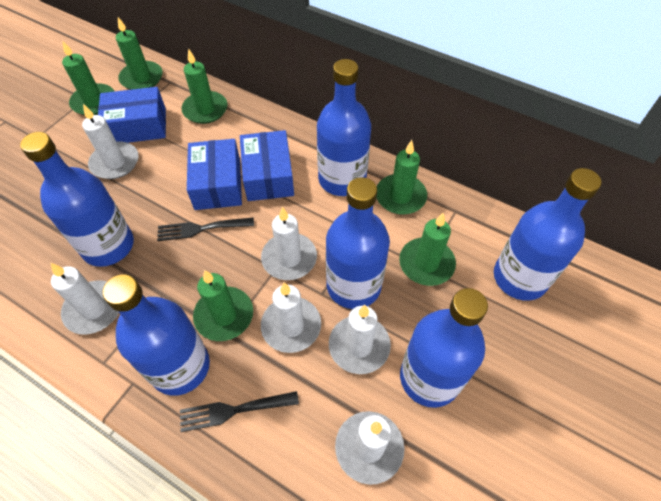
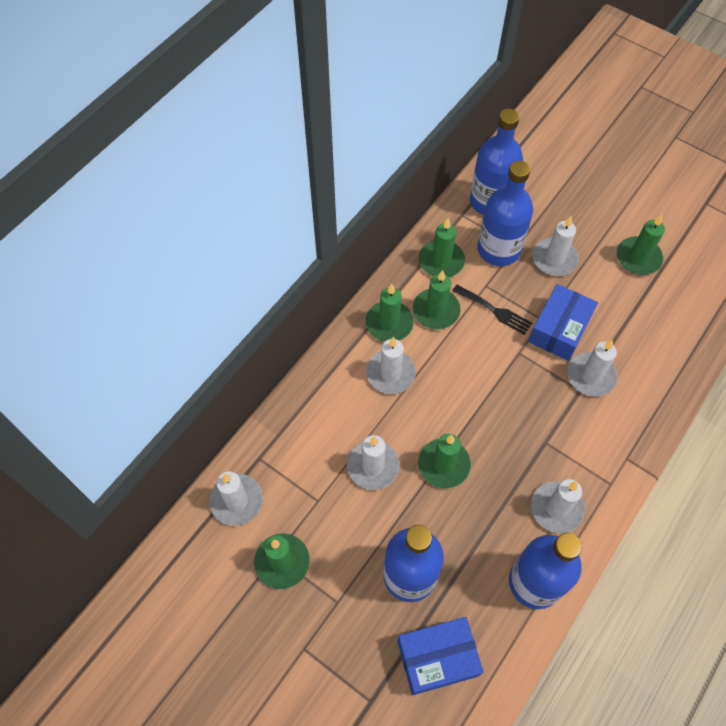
black fork: [157,217,254,241] [180,391,299,432] = 2 -> [453,285,532,335] = 1
blue bottle: [20,132,134,267] [103,274,210,396] [317,59,371,196] [326,177,390,309] [400,288,488,408] [494,168,601,301] = 6 -> [383,525,444,602] [470,109,523,215] [477,160,533,266] [509,533,582,609] = 4
blue box: [98,87,166,143] [187,139,242,210] [240,130,294,201] = 3 -> [397,617,484,695] [528,284,598,361] = 2

